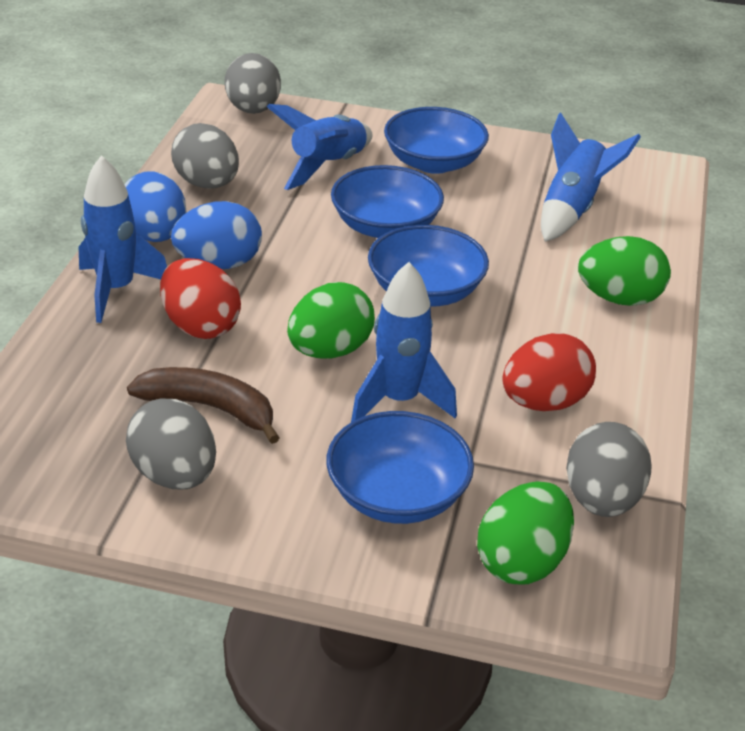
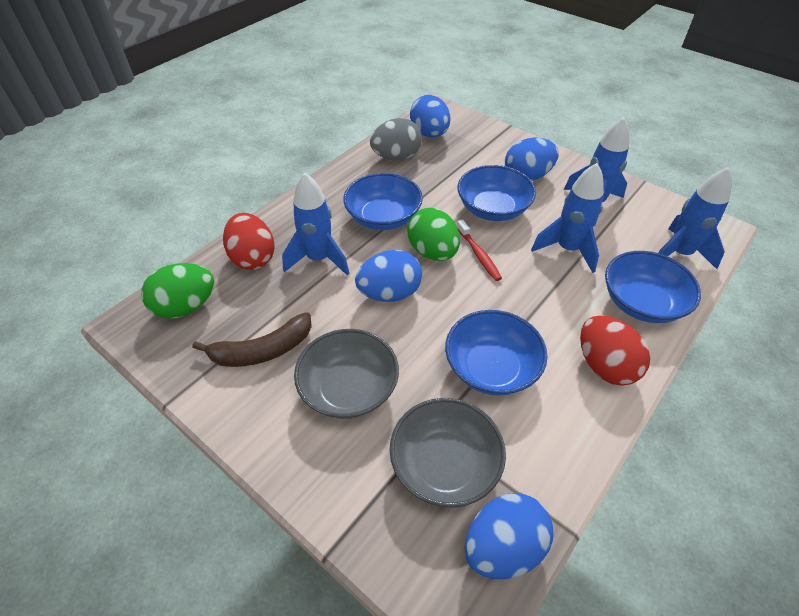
blue egg: [124,171,186,242] [171,201,262,269] = 2 -> [355,250,422,302] [410,95,450,137] [465,493,554,579] [505,137,559,181] = 4
green egg: [287,282,375,359] [477,481,574,585] [578,236,671,306] = 3 -> [142,263,214,319] [407,208,460,261] = 2
grey bowl: none = 0 -> [294,329,399,419] [389,398,506,508] = 2
grey egg: [126,398,216,489] [171,123,239,188] [225,53,281,114] [566,422,652,517] = 4 -> [370,118,422,160] = 1
red toothbrush: none = 0 -> [457,220,502,281] = 1

